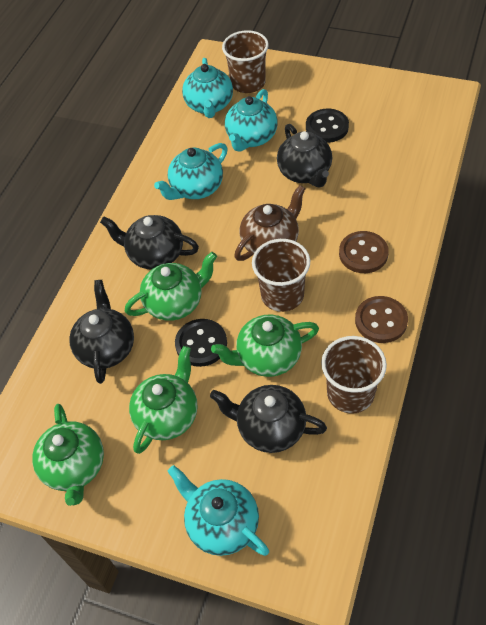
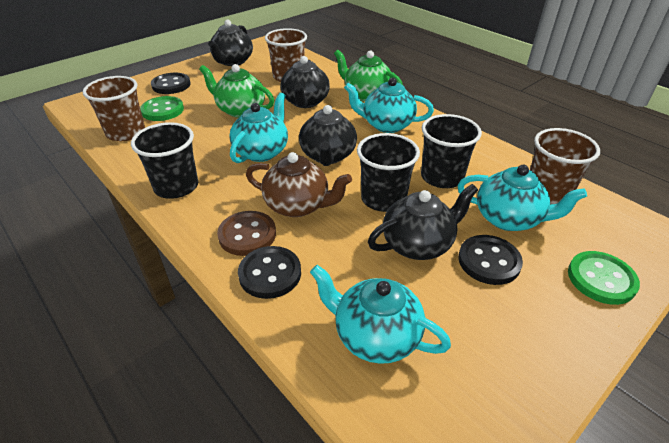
black button: [175,319,227,367] [306,109,349,143] = 2 -> [151,73,191,94] [238,246,301,299] [458,235,523,285] = 3
black cup: none = 0 -> [131,122,198,199] [357,133,420,212] [421,114,482,188] = 3
brown button: [339,231,389,273] [355,296,408,343] = 2 -> [217,211,276,256] = 1
green button: none = 0 -> [140,96,184,121] [568,251,640,305] = 2
green teapot: [32,404,104,506] [125,252,217,321] [129,346,198,454] [211,315,319,377] = 4 -> [199,64,274,118] [334,50,403,102] = 2

